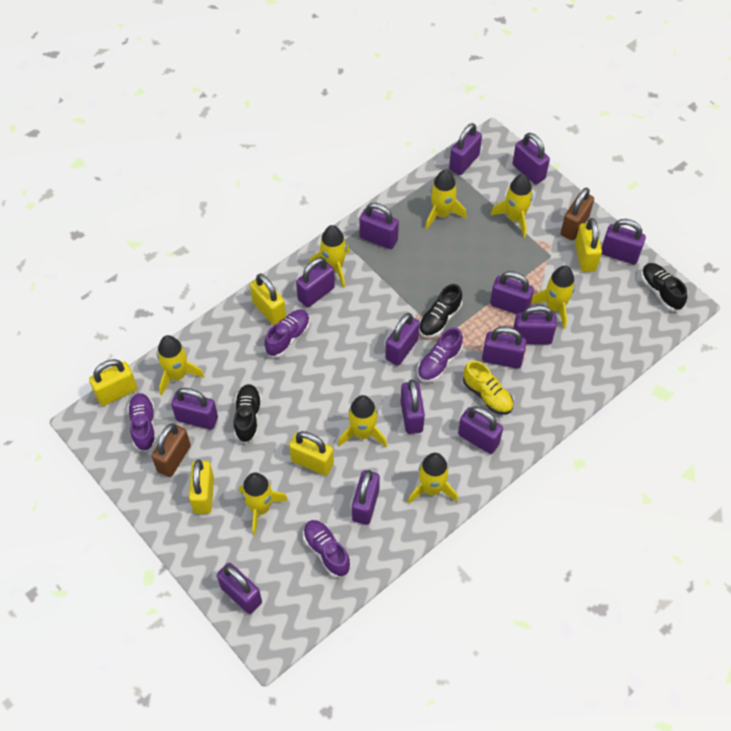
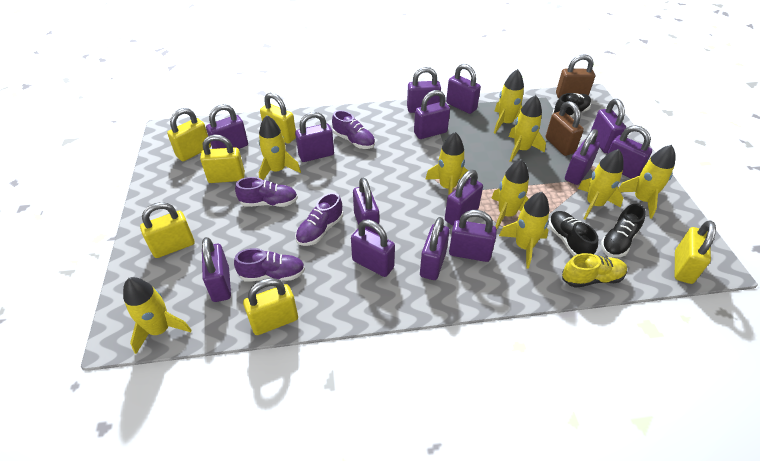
yellow padlock: [89,359,137,406] [189,459,214,514] [250,274,286,325] [289,431,334,476] [575,218,602,272] = 5 -> [140,202,195,258] [167,108,211,161] [200,134,245,183] [243,278,298,335] [260,93,296,144] [675,220,716,284] = 6
yellow rocket: [157,335,204,396] [239,473,288,535] [309,225,350,288] [338,395,387,447] [408,453,458,504] [425,170,466,230] [491,174,533,238] [531,265,575,329] = 8 -> [123,277,192,354] [259,115,301,180] [425,132,468,194] [491,159,529,229] [494,69,524,134] [499,192,549,269] [509,95,546,162] [578,149,624,220] [618,145,675,219] = 9

